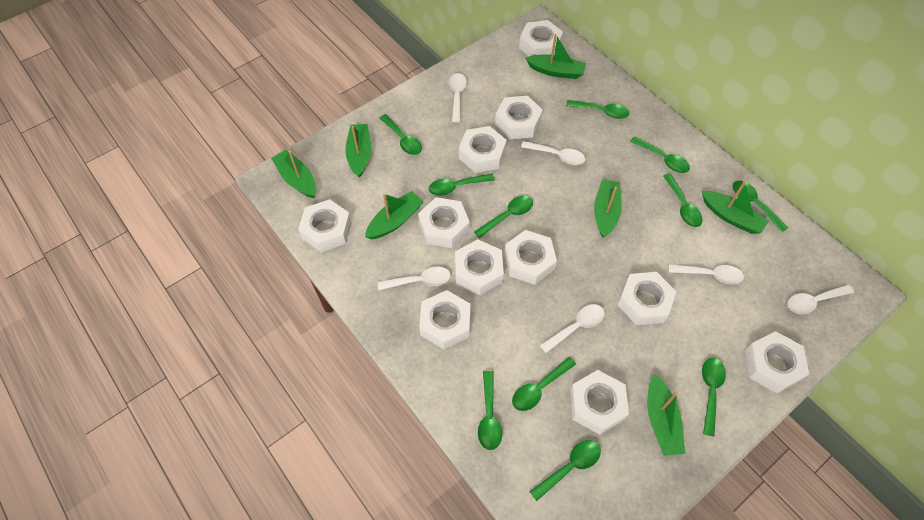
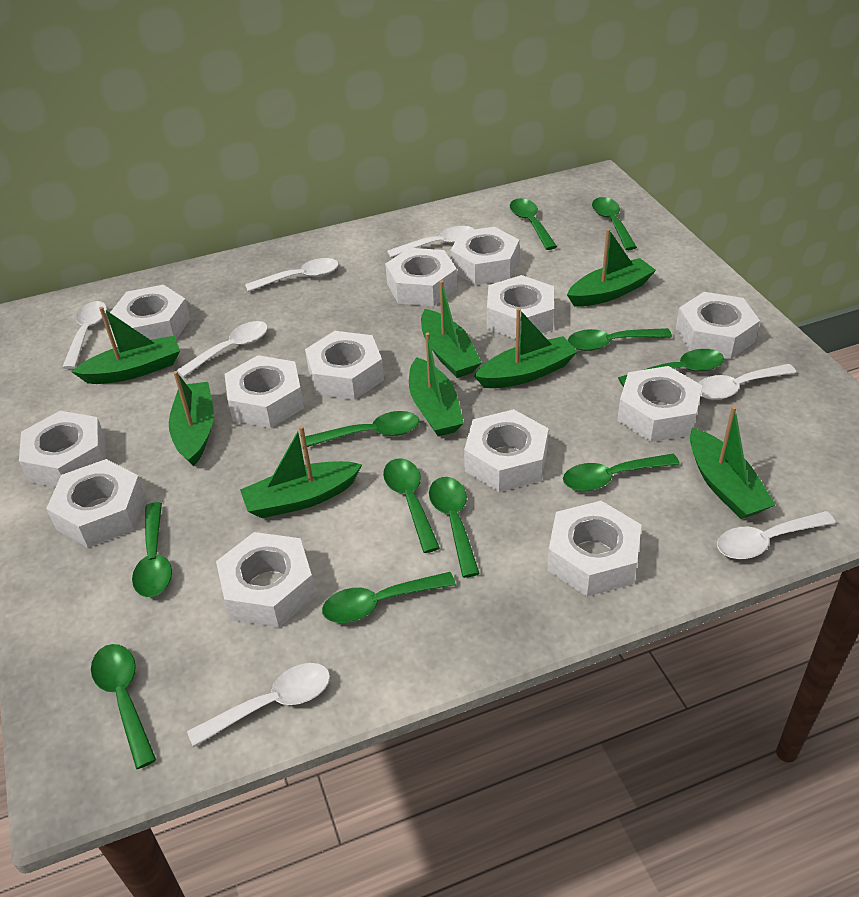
green boat: [271,150,316,198] [345,124,371,178] [365,191,424,239] [525,34,586,79] [594,179,622,238] [647,374,685,456] [702,181,769,234] = 7 -> [71,307,180,384] [169,371,214,466] [240,426,362,518] [409,333,464,436] [421,280,482,378] [474,308,578,388] [567,229,656,307] [690,406,776,519] = 8
white nut: [298,199,352,252] [418,197,470,248] [419,290,471,349] [455,239,504,295] [459,126,507,173] [495,96,543,139] [504,230,557,285] [519,20,563,56] [570,370,629,435] [618,272,676,325] [745,331,809,393] = 11 -> [19,411,106,487] [46,459,146,548] [110,285,190,340] [216,532,316,628] [225,355,304,428] [305,331,384,400] [385,248,457,306] [450,227,519,285] [464,409,549,492] [487,275,554,340] [547,501,641,597] [617,366,702,442] [676,292,760,359] = 13
white spoon: [378,267,451,290] [449,73,467,123] [521,141,585,165] [540,304,604,353] [669,264,744,284] [787,285,854,314] = 6 -> [62,301,107,369] [176,321,268,378] [187,663,330,747] [245,258,339,292] [387,226,475,258] [698,364,796,400] [717,511,835,559] = 7

